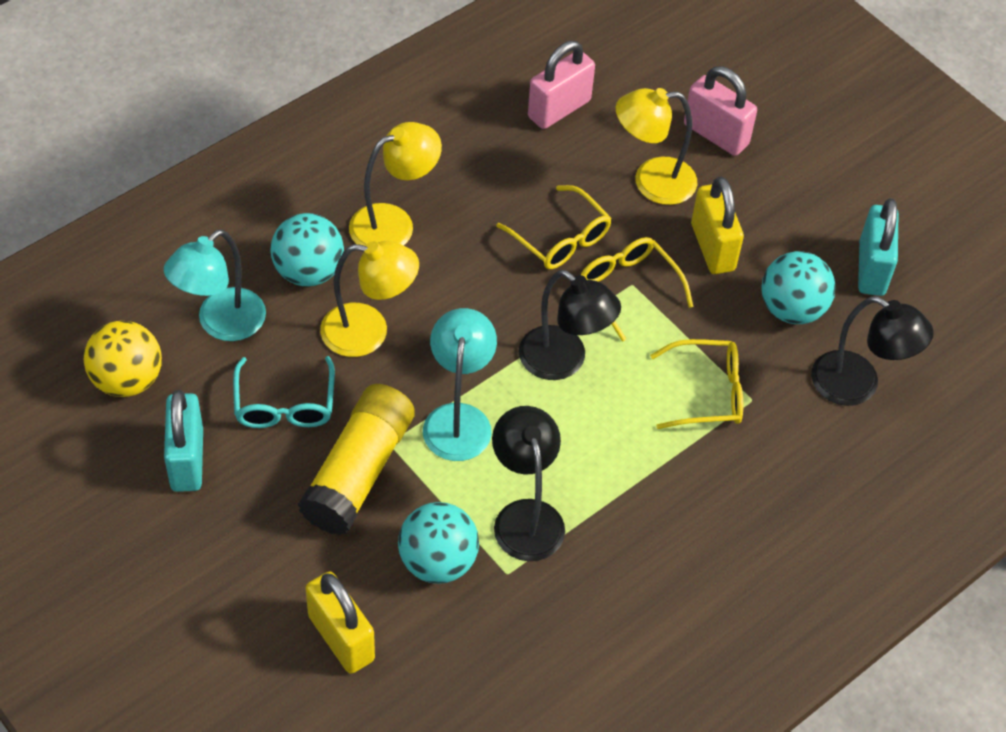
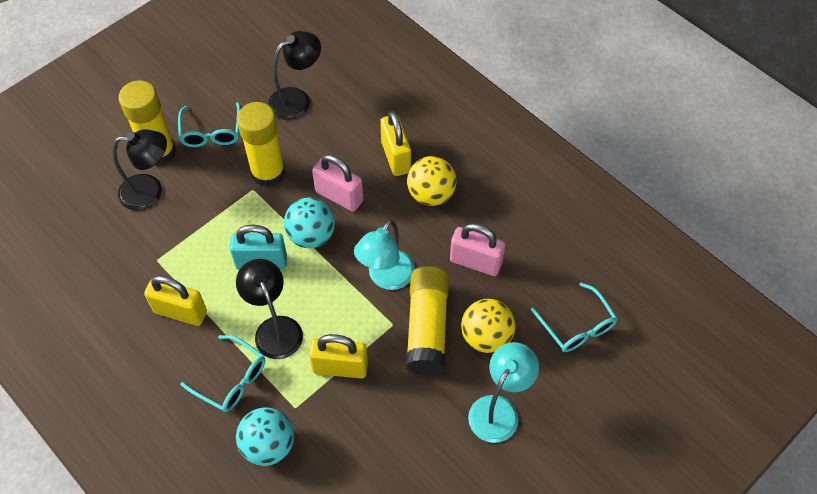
turquoise ball: [270,213,344,287] [398,502,479,584] [762,251,836,324] = 3 -> [236,407,294,466] [284,198,335,248] = 2
turquoise glasses: [233,356,335,428] = 1 -> [178,102,241,147] [180,335,265,412] [531,282,618,352] = 3
turquoise padlock: [164,390,203,492] [858,198,898,296] = 2 -> [229,225,287,270] = 1
yellow ball: [84,321,162,397] = 1 -> [407,156,457,206] [461,299,515,353] = 2
yellow glasses: [496,185,612,269] [581,237,694,342] [650,339,743,429] = 3 -> none = 0
yellow glue stick: [298,384,415,535] = 1 -> [119,80,176,166] [237,102,286,187] [406,266,449,375] = 3
yellow lamp: [320,241,419,357] [349,122,442,246] [616,88,697,205] = 3 -> none = 0
yellow padlock: [305,571,375,674] [691,177,744,274] = 2 -> [144,275,207,326] [309,334,368,379] [380,111,411,176] = 3

